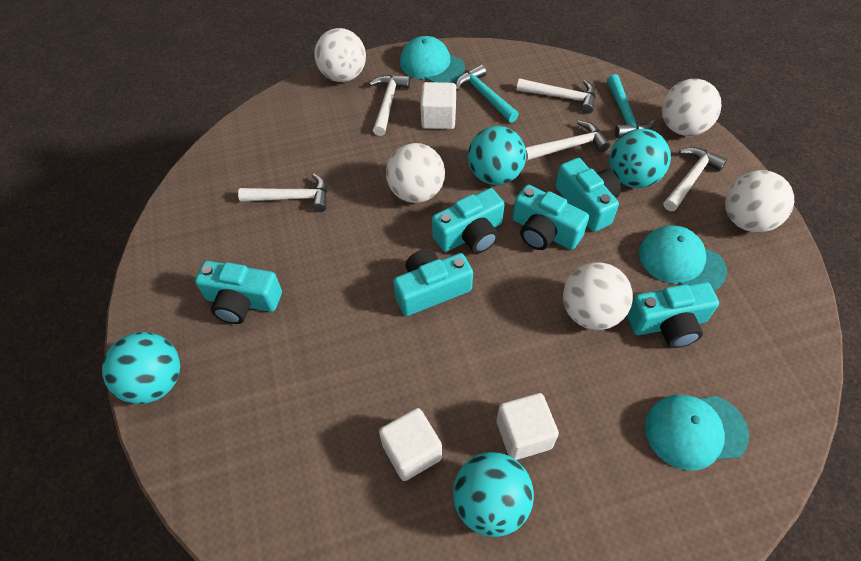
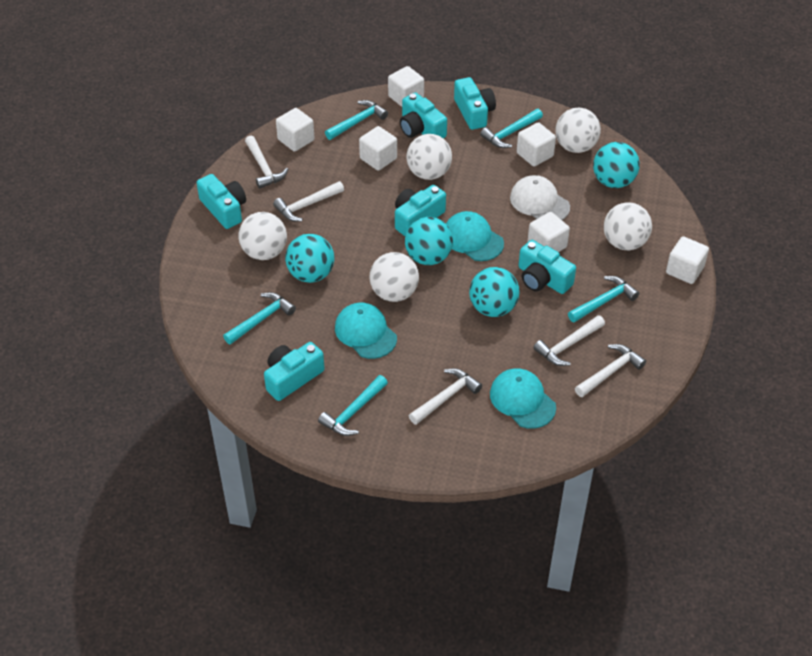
turquoise hammer: [456,65,519,122] [607,74,656,138] = 2 -> [223,292,296,345] [318,375,388,436] [325,100,388,140] [480,109,543,148] [568,276,639,323] = 5
white cap: none = 0 -> [510,175,570,220] = 1
white cube: [379,408,442,481] [420,82,456,129] [497,393,559,460] = 3 -> [276,108,314,152] [359,126,397,171] [388,66,424,107] [517,122,556,166] [528,212,570,252] [666,236,709,284] = 6

